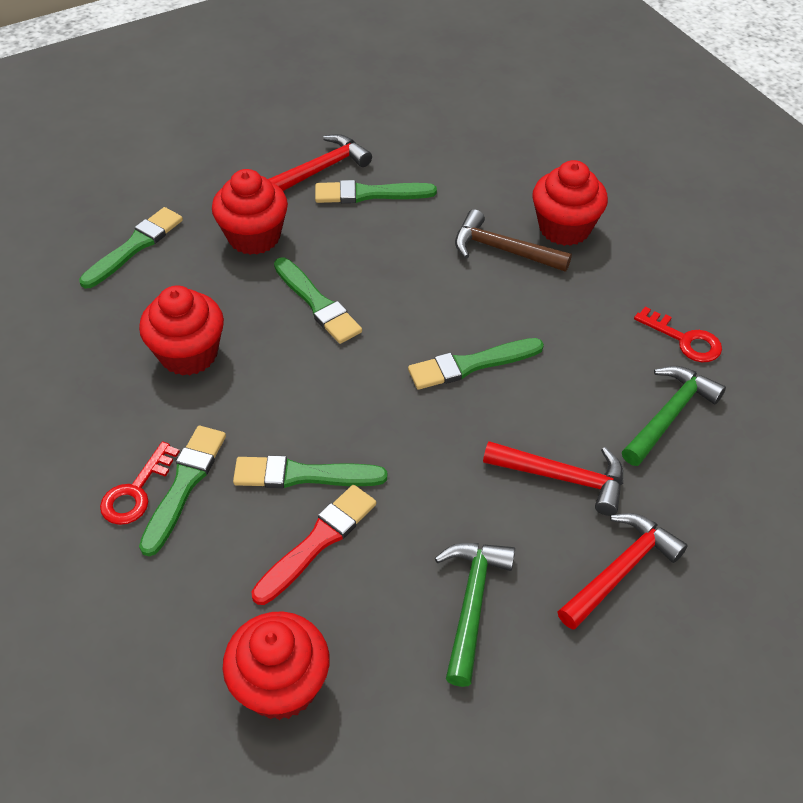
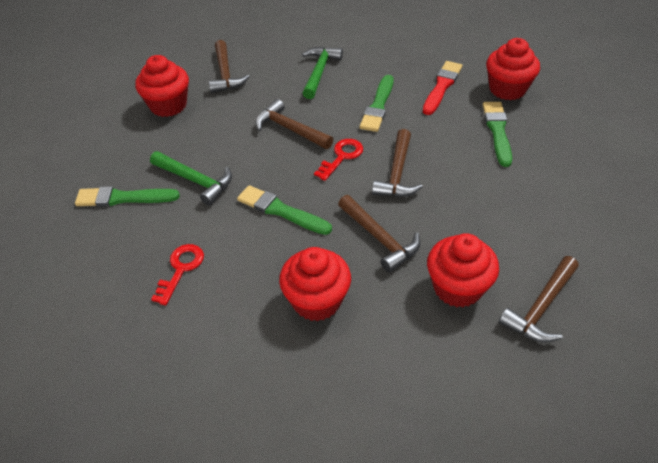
brown hammer: [455,209,572,272] = 1 -> [209,40,250,93] [256,99,333,149] [338,195,420,273] [372,129,423,197] [499,256,579,342] = 5
green brush: [79,207,183,288] [139,426,226,556] [233,455,387,488] [274,257,362,344] [315,180,437,203] [408,338,544,390] = 6 -> [75,186,180,207] [237,185,332,235] [360,75,394,132] [483,102,512,167] = 4
red hammer: [268,134,372,191] [483,441,623,516] [557,513,688,630] = 3 -> none = 0

